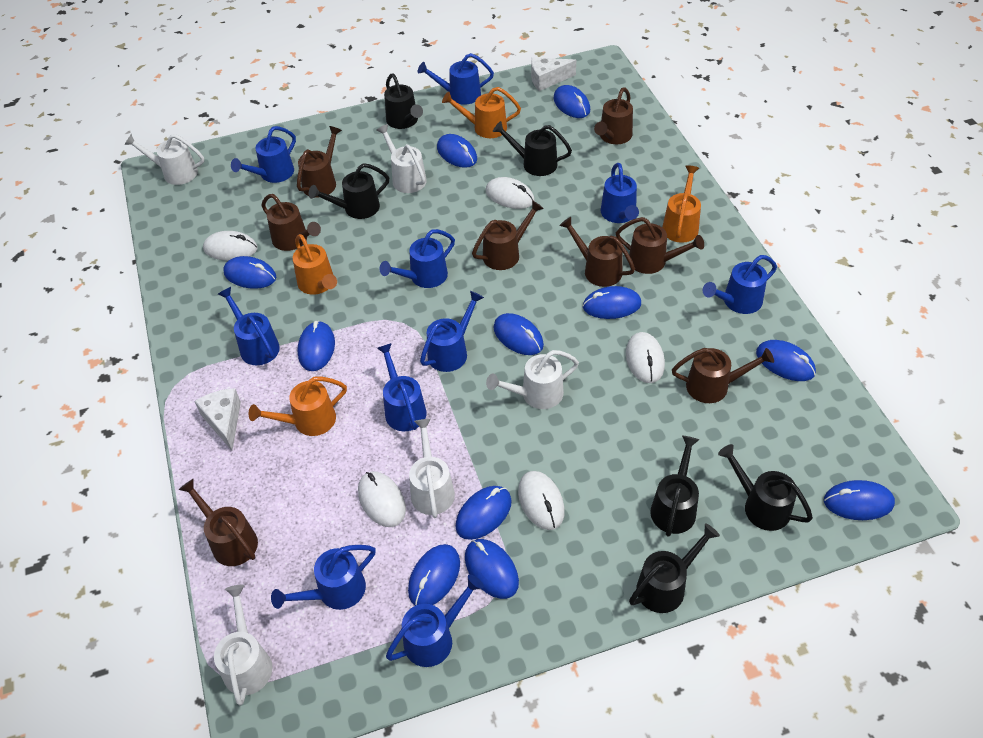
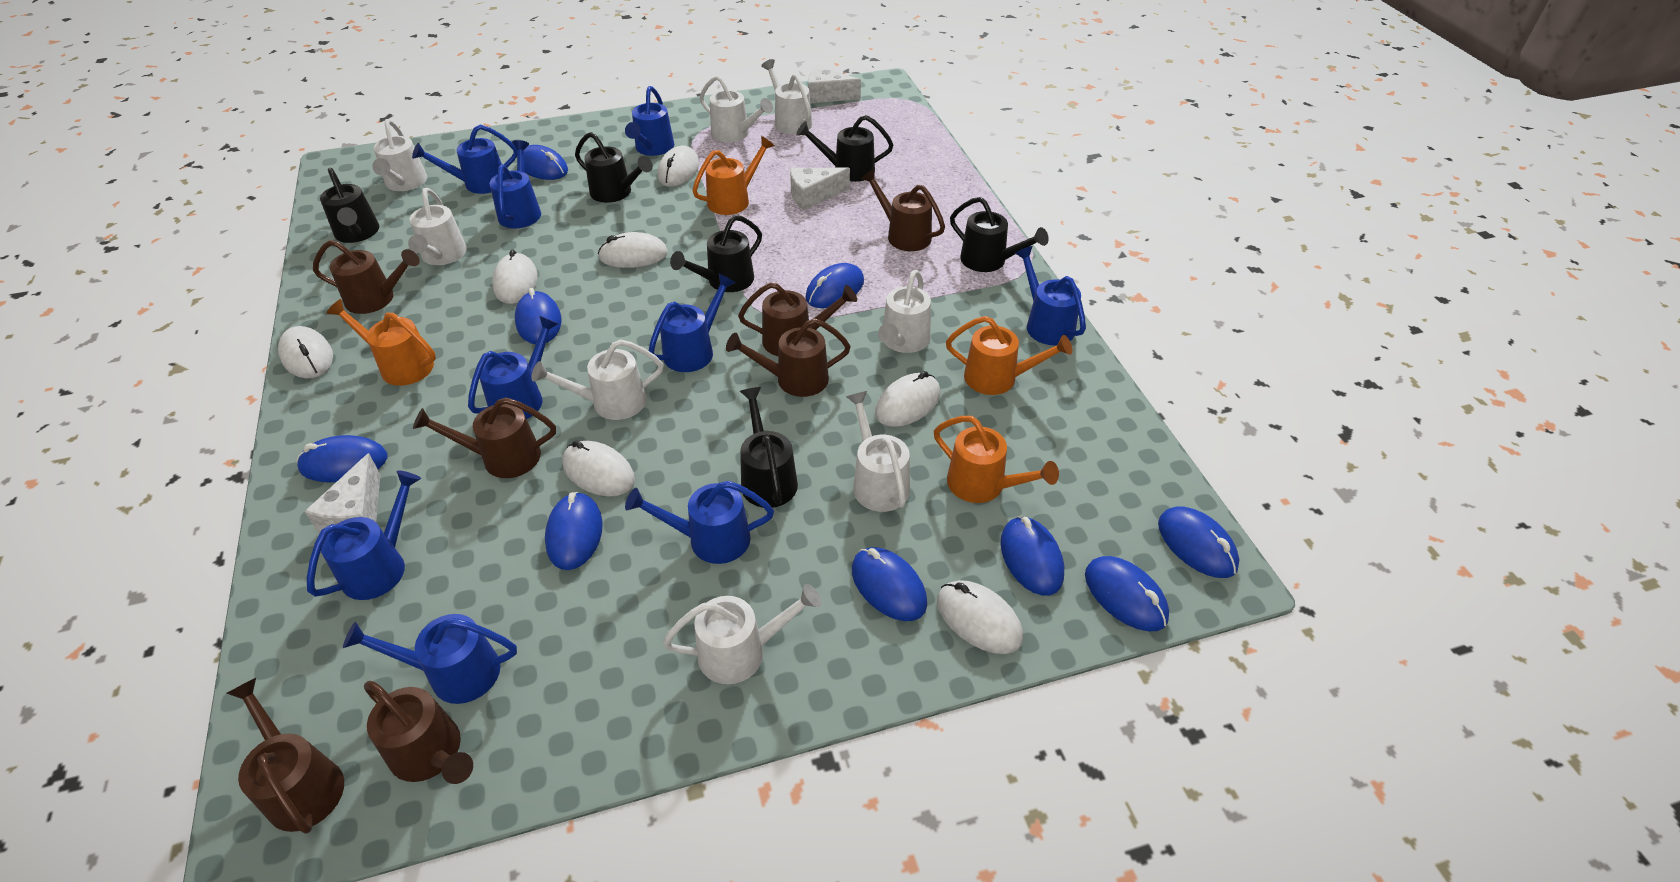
blue mouse: [223,256,276,289] [297,321,335,371] [408,544,460,606] [437,134,477,168] [456,486,511,540] [465,539,519,599] [494,313,544,355] [553,85,590,118] [583,286,641,319] [756,340,816,381] [824,480,895,520] = 11 -> [297,435,388,482] [515,288,562,344] [517,145,568,180] [545,492,603,570] [805,263,864,308] [852,547,927,621] [1000,516,1064,596] [1085,556,1169,631] [1158,506,1239,578] = 9
blue watering can: [218,287,280,365] [231,126,296,183] [271,545,376,610] [377,343,427,431] [380,229,455,288] [386,575,484,667] [418,53,494,105] [420,291,484,372] [601,163,639,223] [703,255,777,314] = 10 -> [307,470,421,600] [343,614,517,704] [412,125,518,194] [468,316,559,419] [489,140,541,229] [625,86,674,156] [625,481,774,564] [649,273,736,372] [1015,246,1086,345] = 9
brown watering can: [179,478,258,566] [262,194,321,251] [297,126,342,198] [472,200,544,270] [559,217,635,287] [594,87,633,144] [616,217,704,274] [672,348,774,403] = 8 -> [226,678,344,833] [313,240,420,314] [364,681,473,784] [413,397,556,478] [726,318,851,397] [738,282,857,356] [861,168,945,251] = 7
white cheese: [194,388,241,450] [531,58,576,91] = 2 -> [304,453,381,533] [790,168,850,210] [808,67,861,103] = 3
white mouse: [203,231,258,261] [358,471,406,527] [485,177,535,209] [518,471,565,530] [626,332,665,383] = 5 -> [278,326,333,378] [492,249,538,304] [562,440,635,497] [598,232,668,268] [657,146,699,187] [875,371,940,427] [937,580,1023,654] = 7
white watering can: [124,134,204,185] [214,585,272,705] [376,124,427,193] [409,419,455,518] [486,350,579,409] = 5 -> [372,119,427,191] [408,188,467,265] [532,339,664,420] [663,584,821,684] [700,75,773,142] [761,59,812,134] [846,391,910,512] [878,270,931,353] = 8

